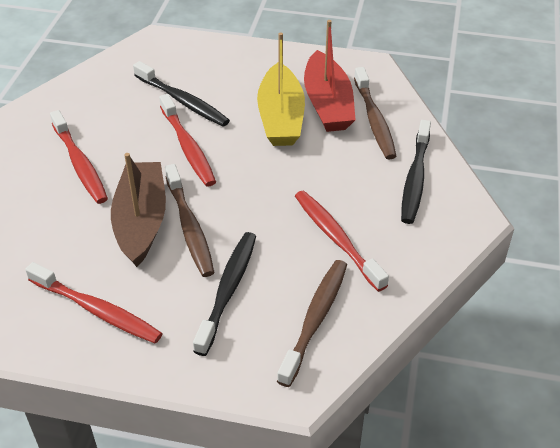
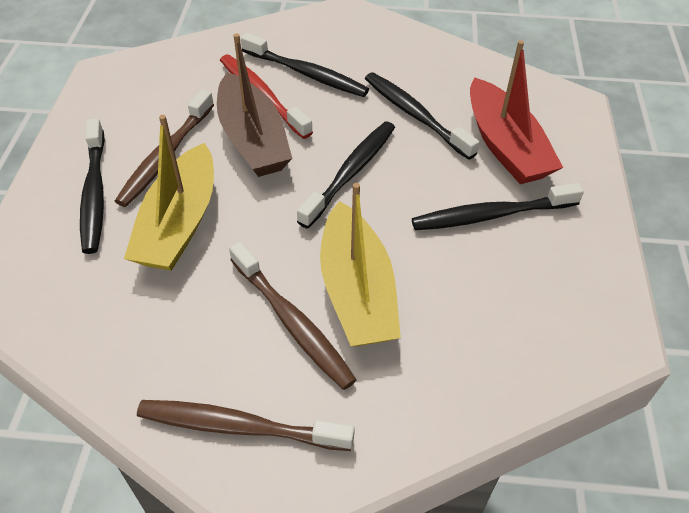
black toothbrush: [133,61,230,126] [193,232,256,356] [401,120,431,224] = 3 -> [80,119,105,254] [241,33,369,97] [297,122,395,228] [365,73,479,160] [412,183,584,230] = 5
red toothbrush: [25,262,163,344] [50,110,108,204] [159,94,216,187] [295,191,389,292] = 4 -> [220,55,313,139] = 1
yellow boat: [257,33,305,146] = 1 -> [124,115,214,271] [320,183,401,346] = 2

